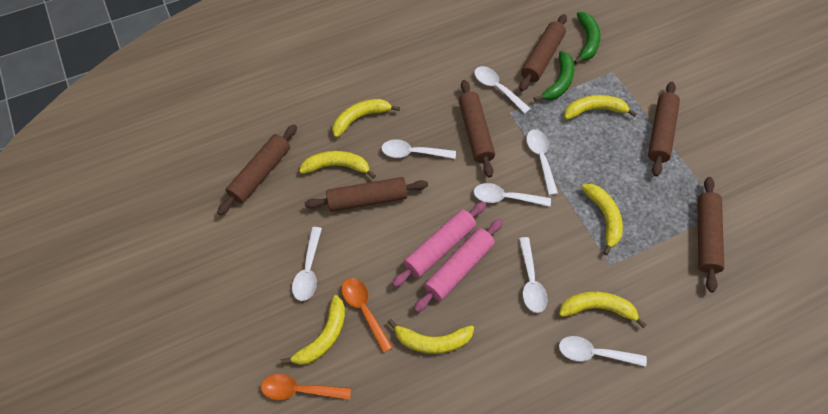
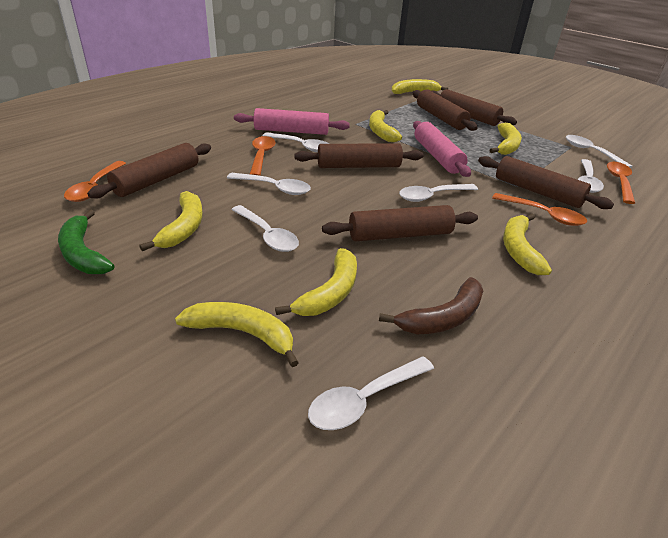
brown banana: none = 0 -> [379,277,483,334] = 1
green banana: [534,51,575,101] [574,12,601,64] = 2 -> [58,210,114,274] = 1
orange spoon: [261,374,351,400] [341,278,393,353] = 2 -> [64,161,126,202] [250,136,275,176] [492,193,587,226] [607,162,635,204] = 4

